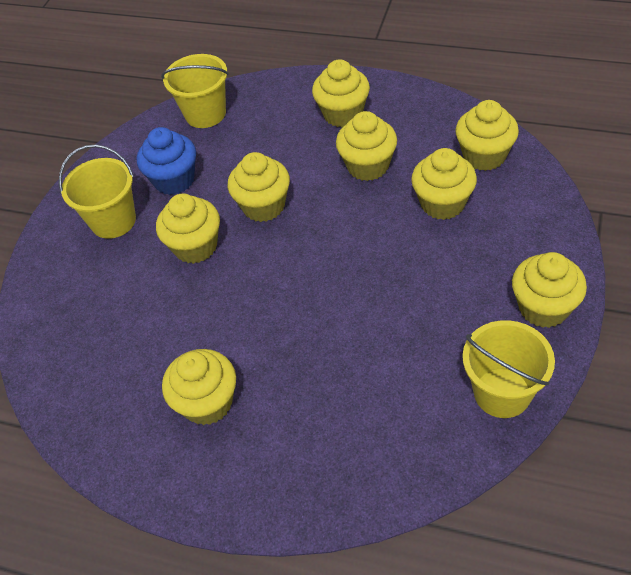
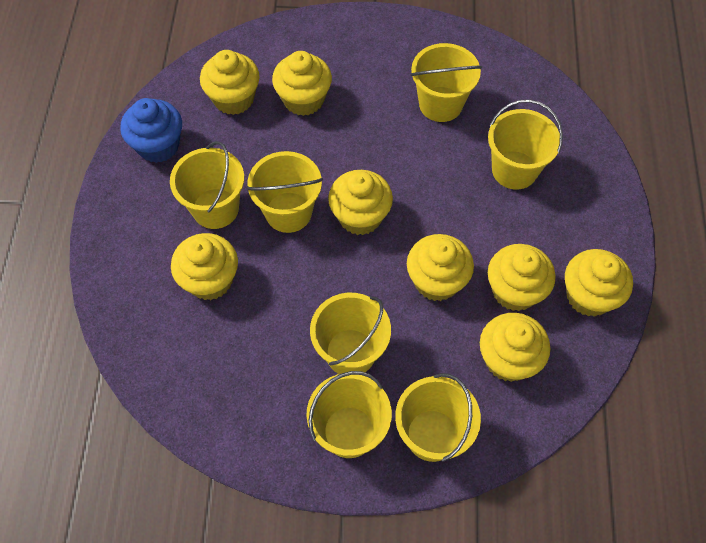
yellow bucket: [59,144,136,239] [161,54,229,128] [463,320,555,418] = 3 -> [170,141,244,229] [246,151,323,233] [307,371,392,458] [310,293,391,374] [395,373,481,462] [410,43,482,122] [488,99,563,190] = 7

